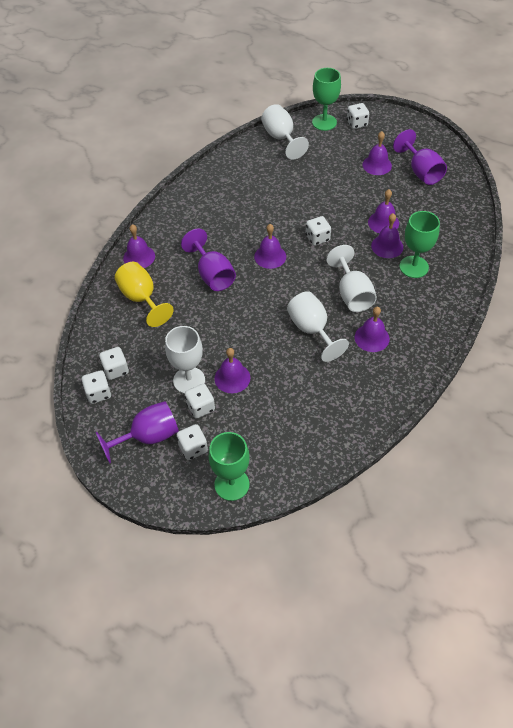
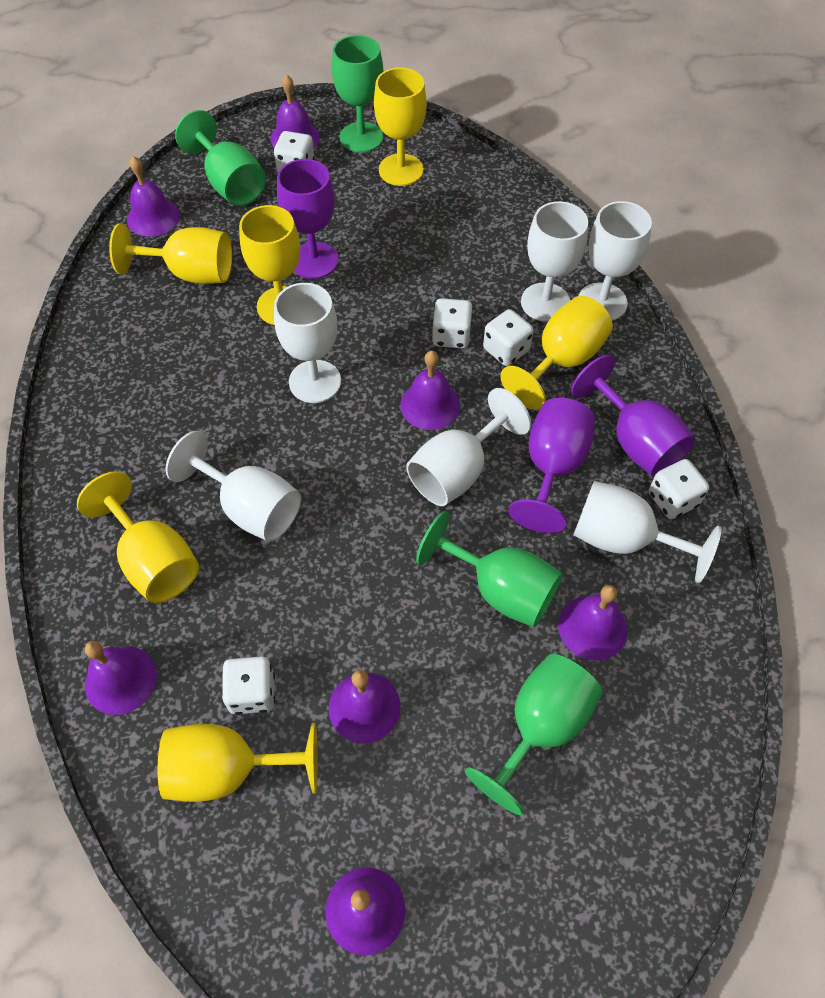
green goblet: [209,432,250,501] [312,68,341,131] [400,211,440,278] = 3 -> [175,110,266,206] [332,35,383,153] [416,511,563,627] [465,654,603,815] = 4
white dice: [82,370,111,404] [99,347,129,380] [177,424,208,460] [185,384,215,418] [306,216,331,246] [347,103,369,129] = 6 -> [222,656,275,715] [274,131,315,172] [432,298,472,348] [483,309,534,366] [649,459,709,519] = 5
white goblet: [165,326,205,394] [261,104,309,159] [287,291,349,362] [326,245,377,312] = 4 -> [165,431,301,542] [274,283,341,403] [406,388,531,506] [521,201,588,322] [573,481,722,583] [578,201,652,321] = 6
yellow goblet: [115,262,174,327] = 1 -> [77,471,199,603] [109,223,232,284] [158,723,318,802] [239,205,300,325] [374,68,427,186] [500,296,613,410] = 6

